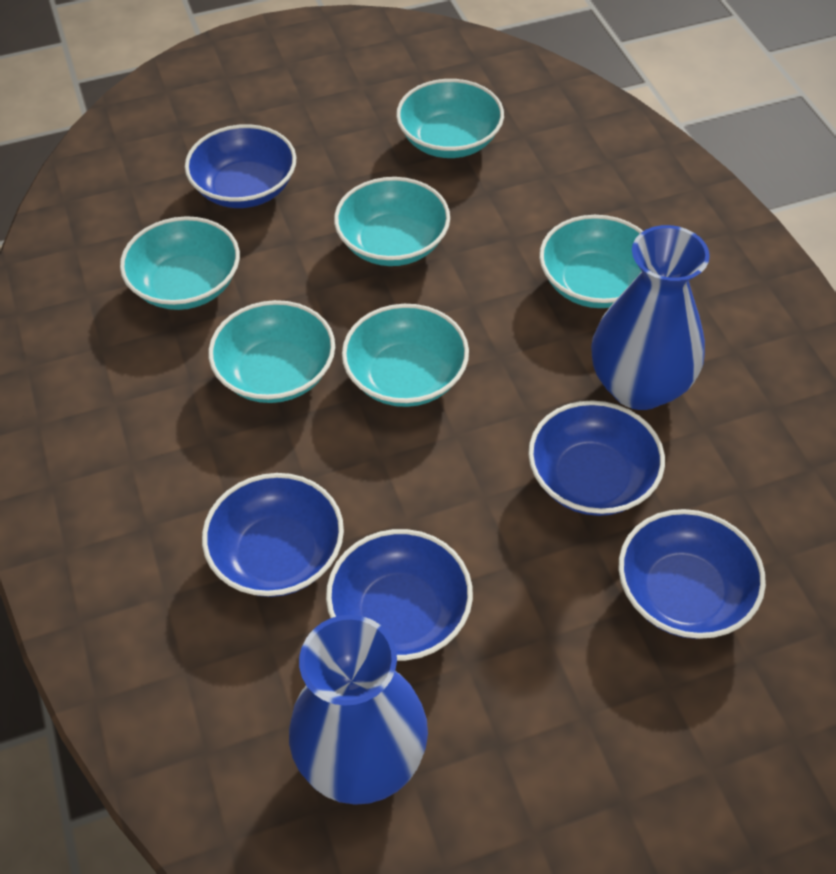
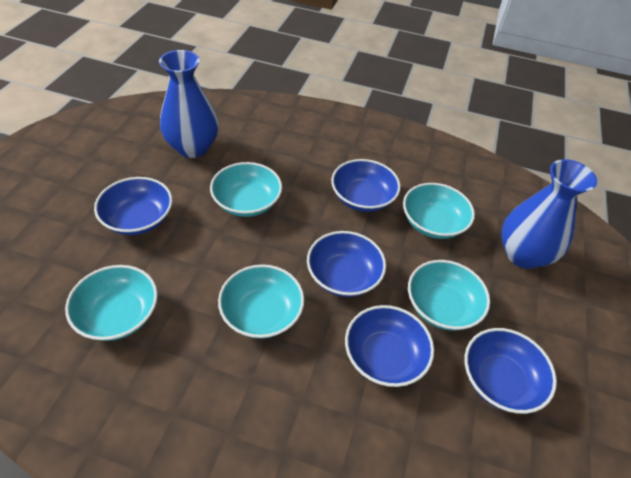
turquoise bowl: [120,216,240,310] [208,300,335,403] [334,177,450,266] [342,304,469,407] [396,79,504,158] [539,215,643,308] = 6 -> [65,265,158,341] [210,162,282,217] [218,264,304,339] [403,183,475,239] [408,260,490,330] = 5

